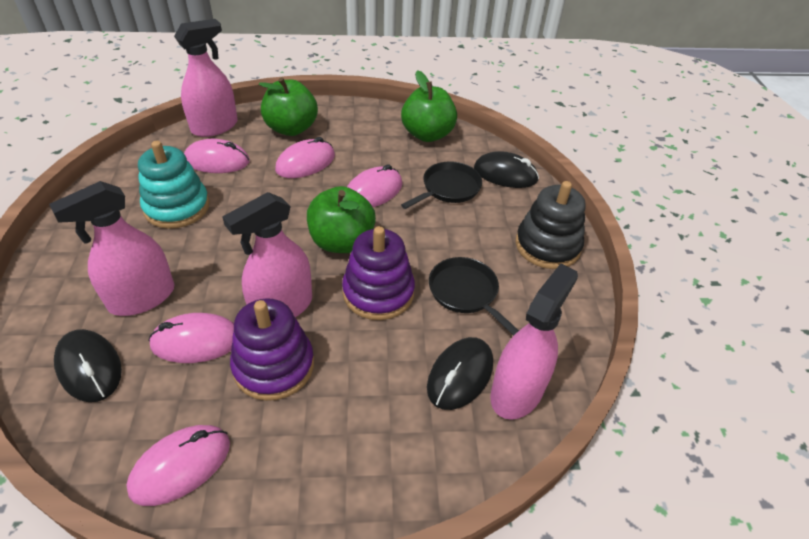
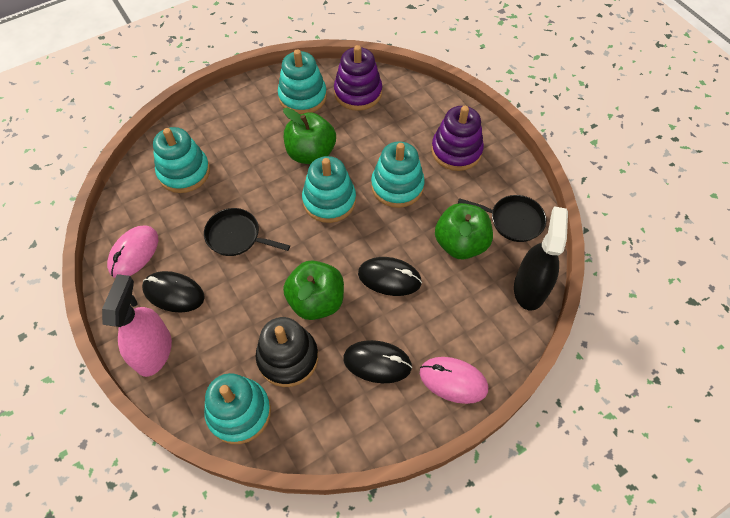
black spray bottle: none = 0 -> [514,206,568,311] = 1
pink mouse: [126,425,230,506] [148,313,234,363] [184,139,250,173] [275,137,335,178] [347,164,403,207] = 5 -> [107,226,158,278] [420,357,488,404] = 2
pink spray bottle: [49,181,175,316] [174,19,238,137] [222,192,312,317] [490,263,578,420] = 4 -> [102,274,172,377] = 1
turquoise stacking toy: [138,141,210,229] = 1 -> [153,127,210,193] [204,373,271,444] [278,49,327,115] [302,156,356,223] [371,141,425,208] = 5

